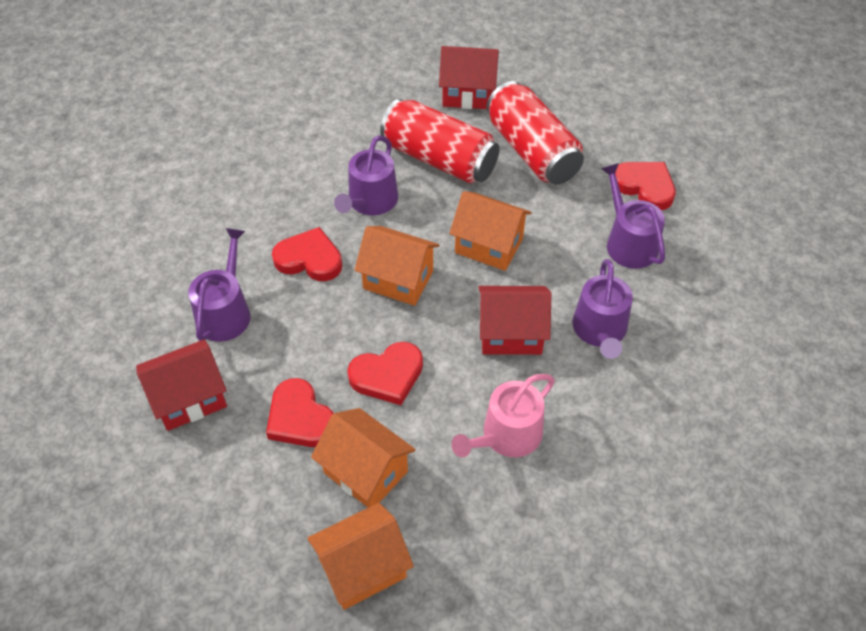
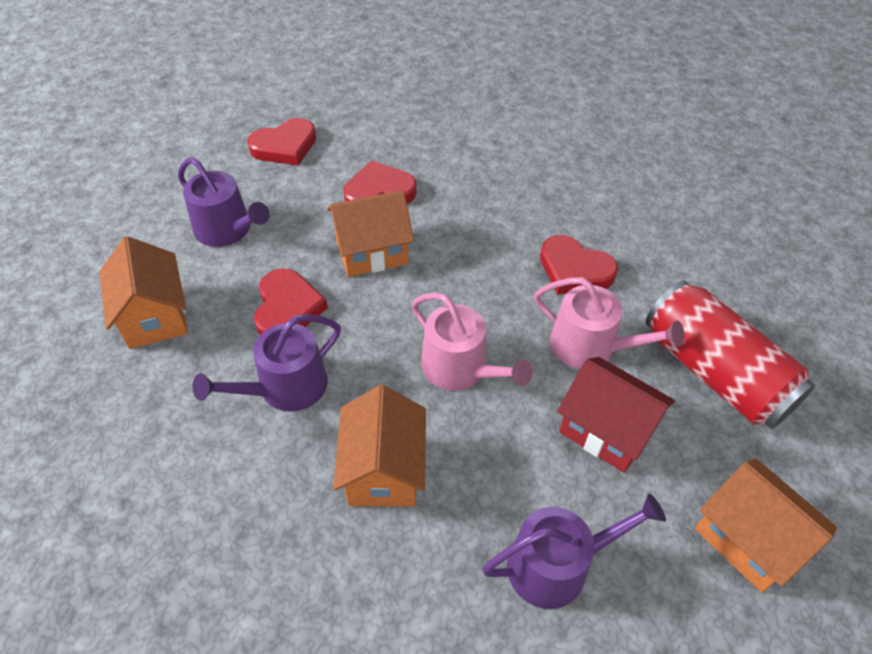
pink watering can: [451,374,555,457] = 1 -> [412,292,533,391] [534,277,684,369] = 2
purple watering can: [188,228,250,342] [334,135,398,215] [572,259,633,359] [601,163,665,269] = 4 -> [178,157,270,247] [193,314,341,412] [482,493,666,609] = 3
red can: [380,99,500,183] [486,81,584,185] = 2 -> [645,281,815,429] = 1
red house: [136,340,227,431] [439,46,499,109] [478,286,552,355] = 3 -> [557,357,675,473] = 1

